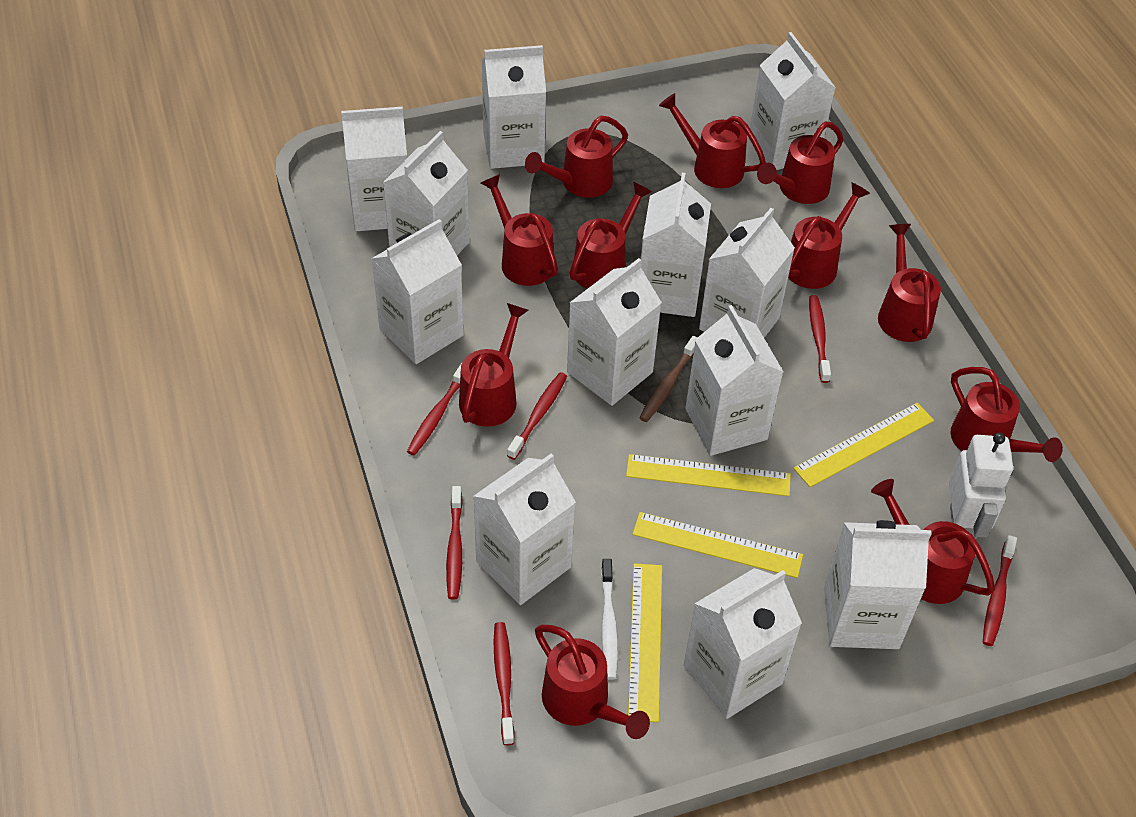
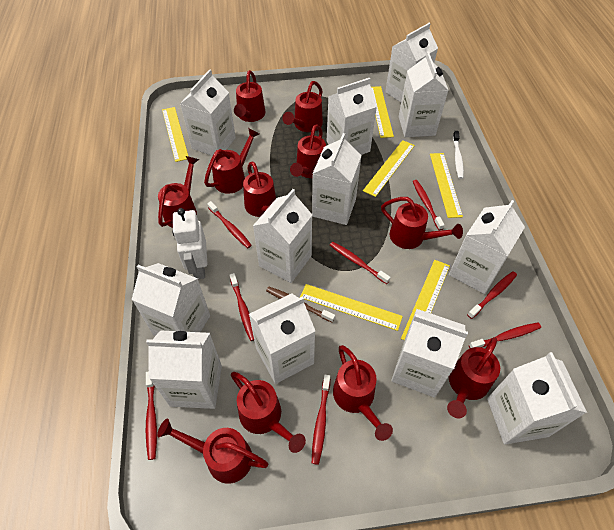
red toothbrush: [407,363,462,456] [446,486,463,599] [494,622,514,745] [507,372,567,460] [809,295,831,383] [983,535,1017,646] = 6 -> [146,371,157,460] [207,201,252,248] [229,273,254,341] [312,375,330,465] [330,242,391,284] [413,180,445,230] [467,271,517,319] [469,322,541,348] = 8
yellow ruler: [626,454,791,496] [628,563,662,722] [633,512,803,578] [793,403,934,487] = 4 -> [162,107,189,162] [300,284,403,331] [363,140,415,197] [371,86,394,138] [401,260,450,340] [430,153,463,218] = 6

